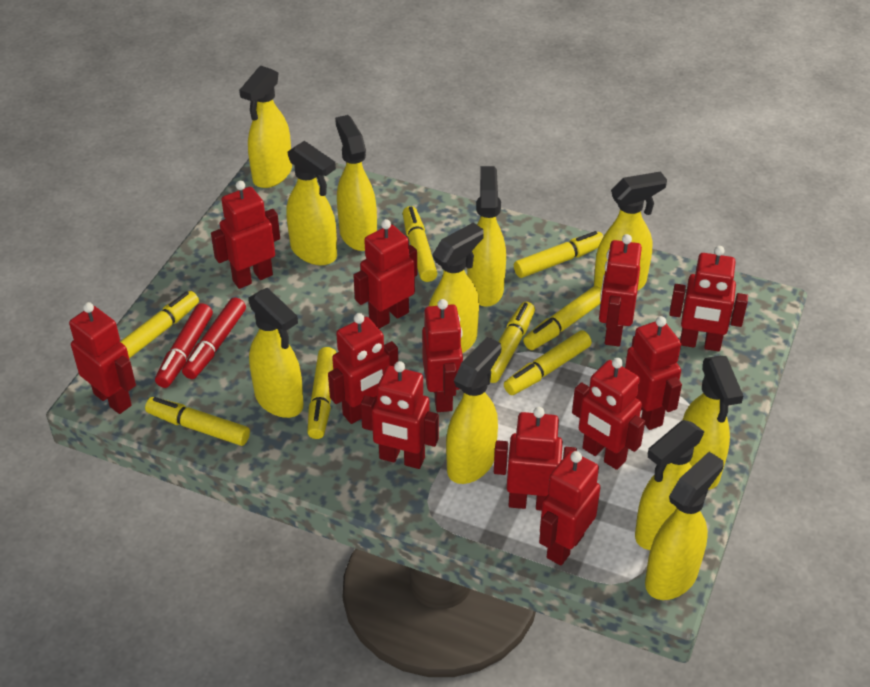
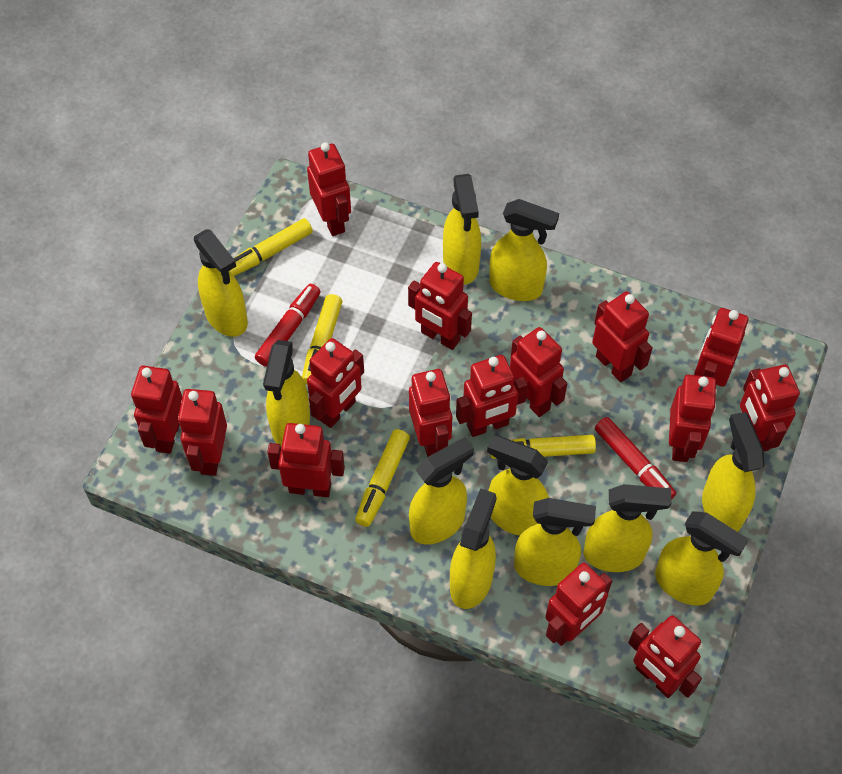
red robot: [69,302,136,414] [211,181,280,289] [328,313,398,424] [353,219,417,329] [361,361,439,469] [422,299,463,412] [494,407,577,511] [539,451,601,566] [572,358,645,470] [599,234,642,347] [625,316,682,430] [669,246,748,351] = 12 -> [131,365,182,454] [178,389,227,476] [267,423,345,497] [307,142,351,236] [307,338,364,428] [408,262,472,350] [409,369,452,457] [456,355,528,437] [510,327,567,417] [545,563,612,646] [592,292,653,382] [628,615,702,698] [669,375,717,462] [694,308,748,387] [740,365,800,451] = 15
yellow marker: [120,291,199,358] [145,397,250,446] [307,347,336,439] [403,206,438,282] [490,302,535,383] [504,330,592,395] [514,231,603,278] [523,286,601,350] = 8 -> [230,218,313,276] [302,294,342,385] [355,429,410,527] [490,435,596,459] = 4

